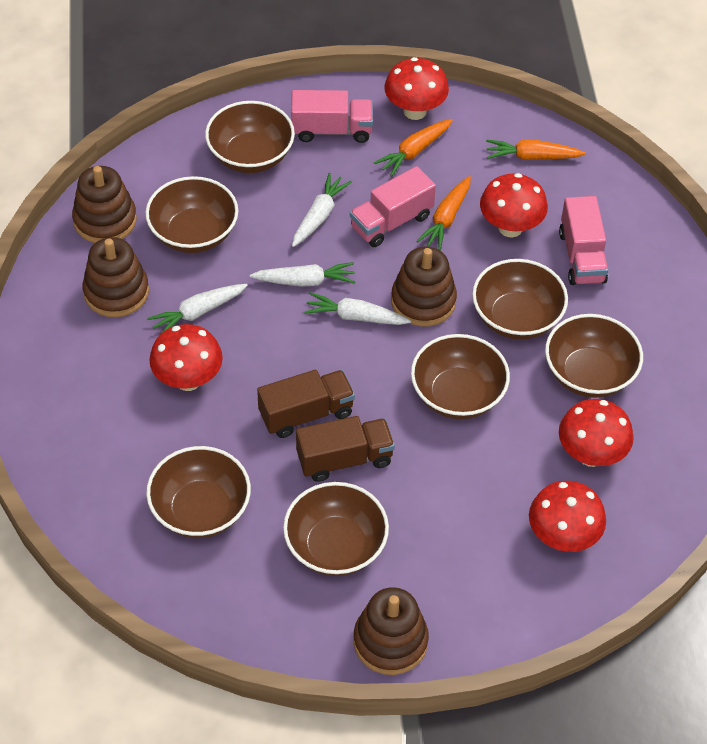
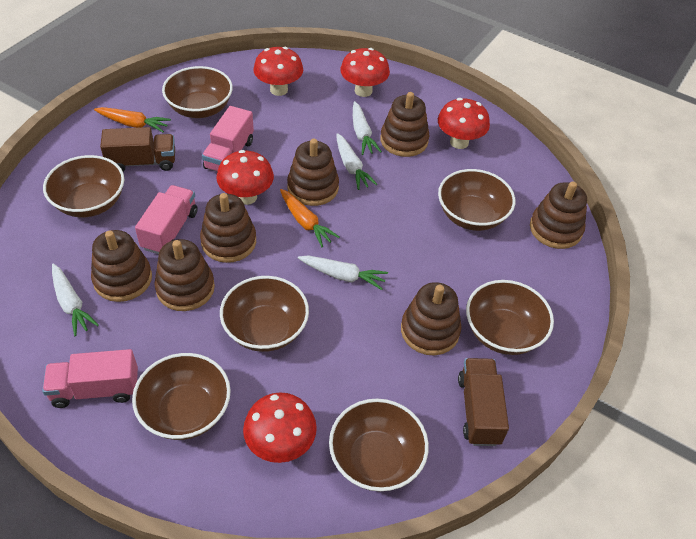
brown stacking toy: [72,166,137,243] [83,237,149,317] [353,587,429,675] [391,247,457,327] = 4 -> [91,230,152,302] [154,239,215,311] [200,193,256,263] [287,139,339,206] [380,92,429,157] [401,282,461,355] [530,181,587,249] = 7
orange carrot: [374,119,453,177] [416,176,471,251] [486,140,586,160] = 3 -> [94,107,171,132] [280,189,339,247] = 2

